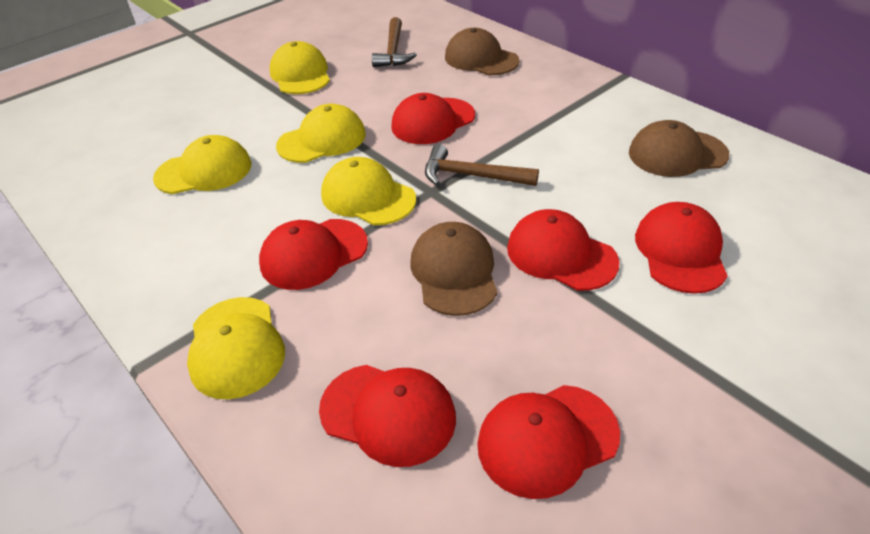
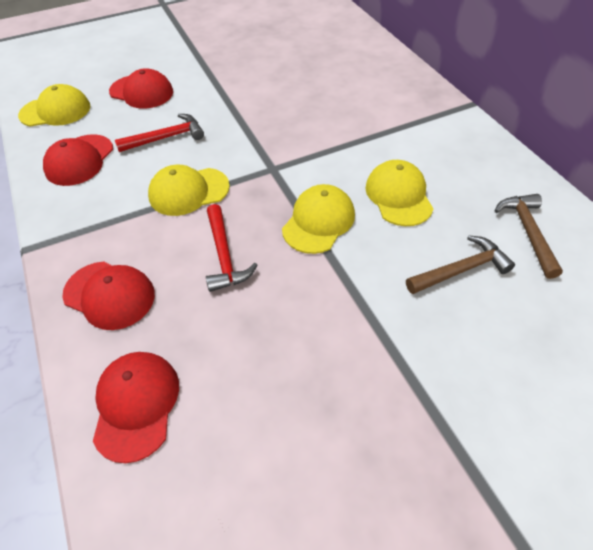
brown cap: [410,222,497,316] [445,28,520,75] [629,120,729,177] = 3 -> none = 0
red cap: [259,219,368,290] [319,365,456,467] [391,93,475,144] [477,385,620,499] [507,209,619,291] [635,202,727,294] = 6 -> [43,134,113,186] [62,262,155,330] [93,352,179,463] [109,68,173,109] = 4
red hammer: none = 0 -> [115,114,204,152] [206,204,257,292] = 2
yellow cap: [153,135,252,194] [187,297,285,399] [270,41,330,94] [276,104,366,163] [321,157,416,225] = 5 -> [18,84,90,127] [148,165,230,216] [282,184,355,254] [365,160,433,226] = 4

